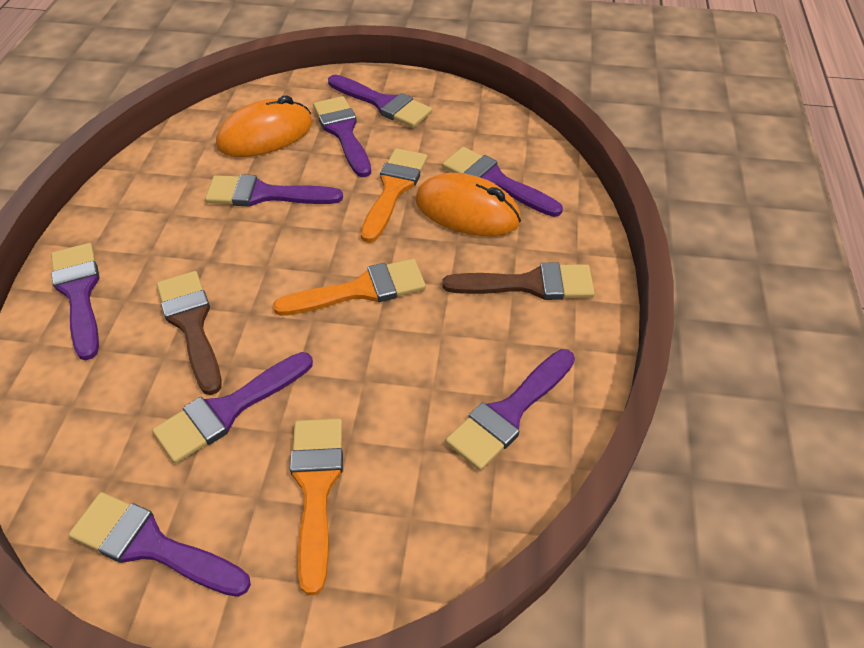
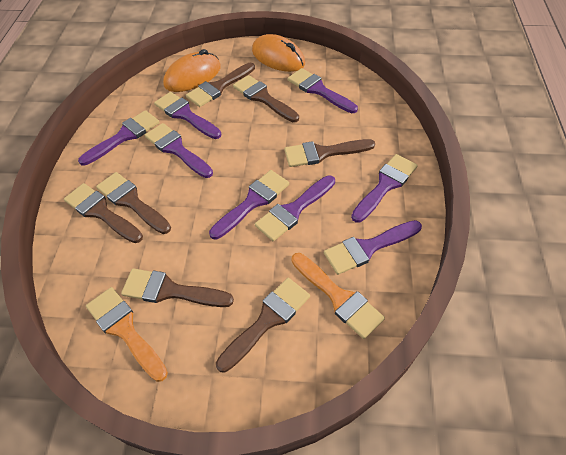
brown brush: [157,271,222,395] [442,263,595,300] = 2 -> [64,183,143,243] [96,172,171,234] [121,268,234,307] [186,63,255,107] [216,278,310,372] [233,75,299,122] [284,139,375,167] = 7
orange brush: [273,258,426,316] [290,418,343,595] [361,148,428,243] = 3 -> [86,287,168,382] [292,253,385,339] = 2

